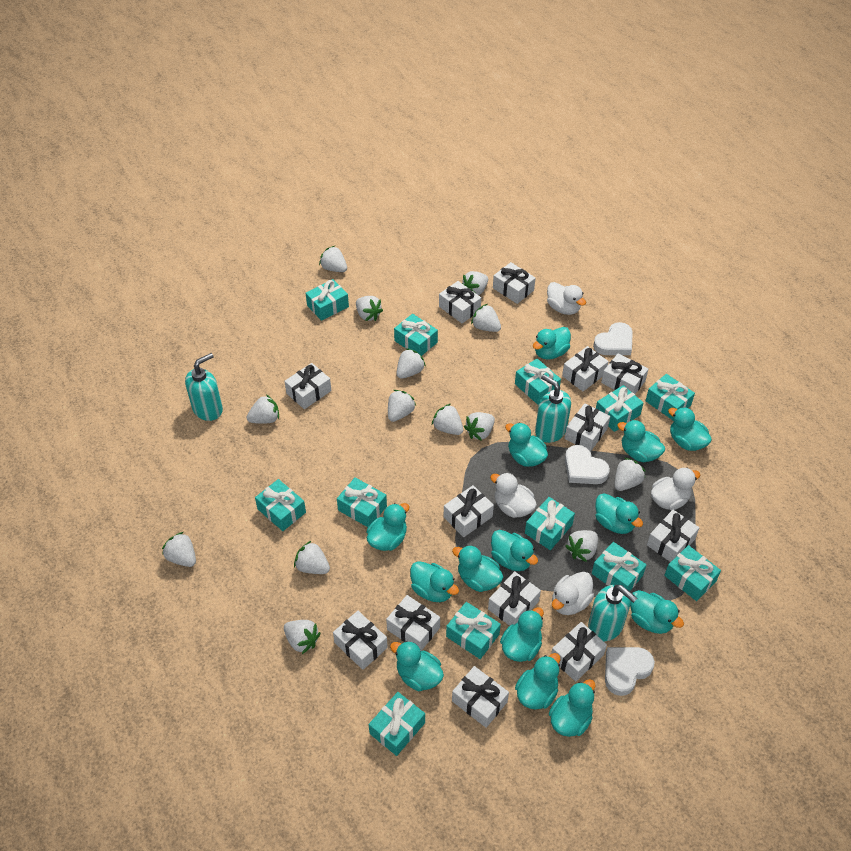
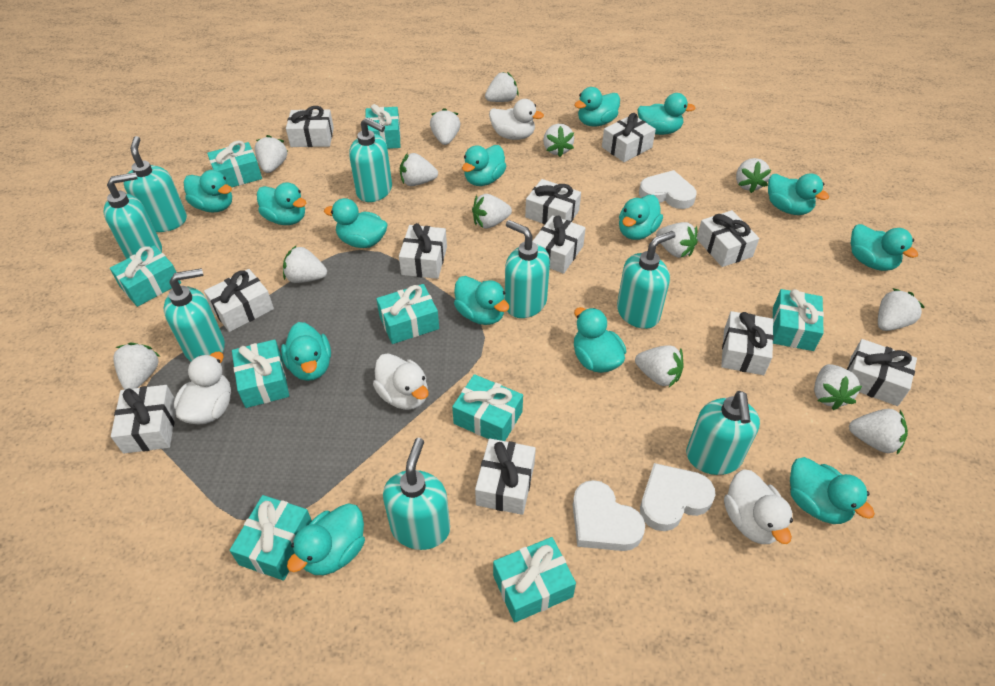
turquoise gift: [255,479,306,531] [306,279,349,321] [337,477,387,527] [369,692,425,756] [394,314,438,356] [446,602,501,659] [515,358,561,405] [525,497,575,550] [592,542,646,591] [596,385,643,432] [646,374,695,420] [664,545,721,601] = 12 -> [110,245,181,307] [207,140,262,187] [230,495,312,580] [232,339,289,408] [365,104,401,149] [376,284,439,344] [452,374,523,441] [493,537,576,623] [773,289,824,351] = 9
turquoise soap dispenser: [185,353,223,421] [535,374,571,443] [588,585,637,641] = 3 -> [103,172,162,259] [123,136,187,232] [164,268,225,361] [349,118,392,202] [383,438,450,550] [505,220,550,318] [617,231,676,329] [686,391,760,475] = 8
white gift: [284,363,331,409] [333,611,388,670] [386,595,440,651] [439,281,481,323] [444,485,494,537] [452,666,509,728] [488,571,541,626] [493,262,536,304] [551,622,607,682] [562,346,609,392] [564,403,610,452] [601,354,648,394] [647,510,699,562] = 13 -> [111,385,176,454] [204,269,274,332] [286,106,334,147] [399,223,447,279] [475,438,536,515] [525,179,581,225] [532,215,586,274] [602,113,656,162] [697,210,759,267] [721,311,774,375] [847,339,917,406] = 11

